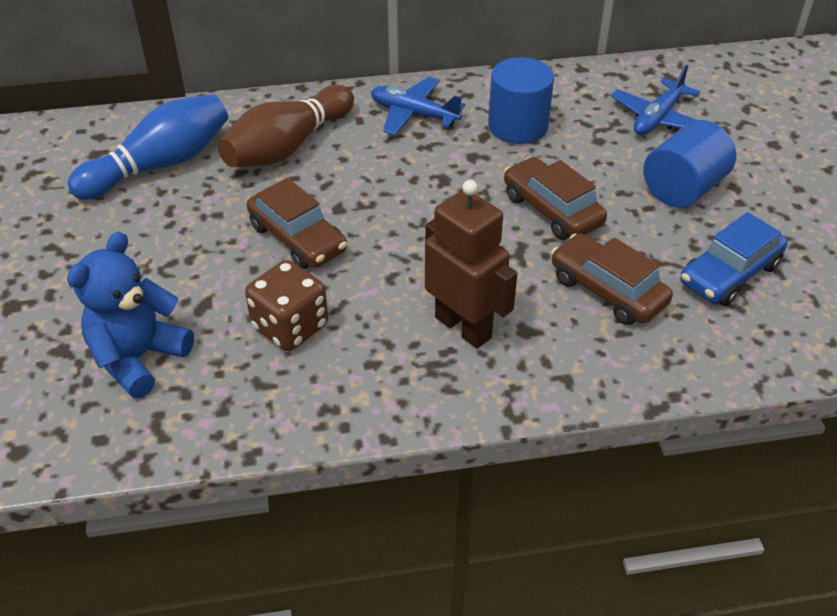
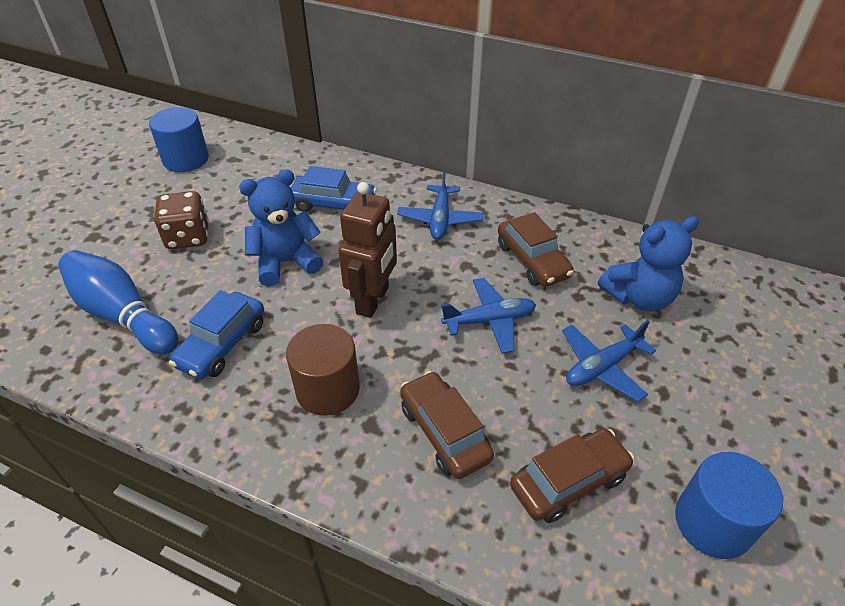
blue car: [680,212,788,306] = 1 -> [169,290,264,379] [291,166,377,212] = 2
blue plane: [371,77,465,135] [611,64,700,135] = 2 -> [397,170,484,240] [441,278,536,353] [562,320,656,402] = 3
blue teddy bear: [67,232,194,398] = 1 -> [239,169,324,287] [598,216,699,311] = 2
brown bowling pin: [218,85,354,167] = 1 -> none = 0
brown cylinder: none = 0 -> [286,324,360,416] = 1

